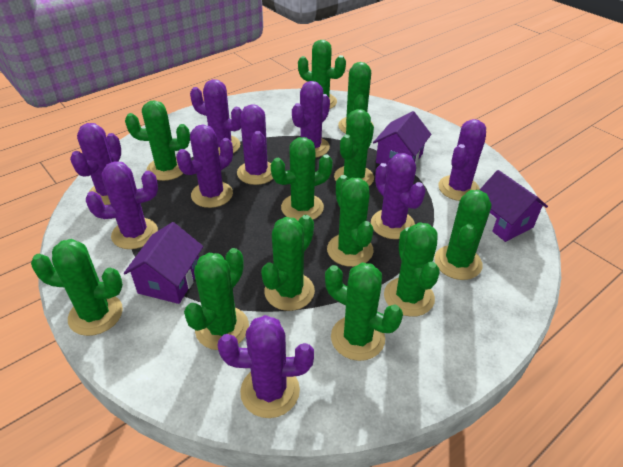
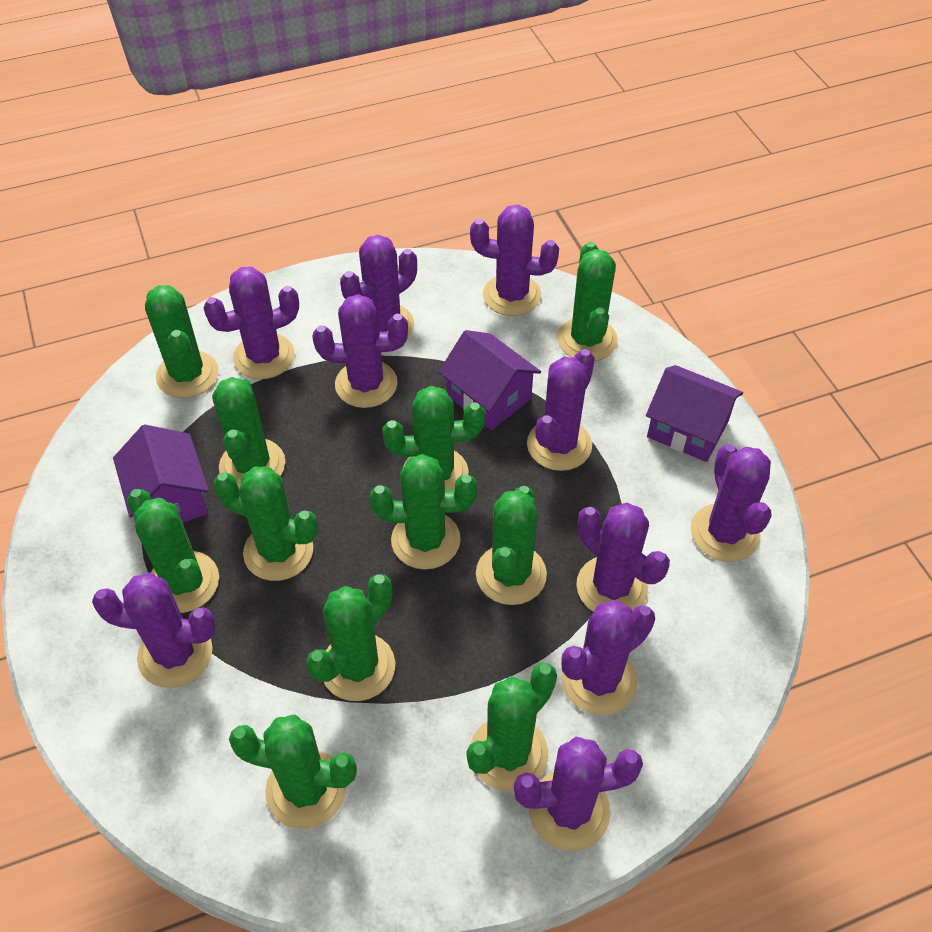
green cactus: [31,239,123,336] [125,100,190,181] [184,248,249,350] [261,215,315,311] [271,137,333,221] [298,40,346,109] [325,263,403,361] [327,175,374,267] [334,109,374,186] [338,62,374,134] [384,222,440,317] [434,190,491,280] = 12 -> [127,489,219,613] [145,285,219,398] [212,377,285,488] [214,466,318,581] [229,714,357,829] [306,574,395,701] [370,454,477,570] [382,386,485,490] [466,663,557,792] [476,486,547,605] [557,242,618,361] = 11
purple cactus: [70,123,121,205] [86,161,158,249] [176,124,233,208] [190,79,242,155] [217,315,314,418] [237,104,273,185] [292,81,330,158] [371,153,426,239] [438,119,486,201] = 9 -> [92,572,216,688] [203,267,299,379] [313,294,408,408] [340,235,417,338] [470,205,559,316] [514,737,643,851] [527,349,595,471] [561,600,655,715] [576,503,670,612] [691,444,771,562] = 10

